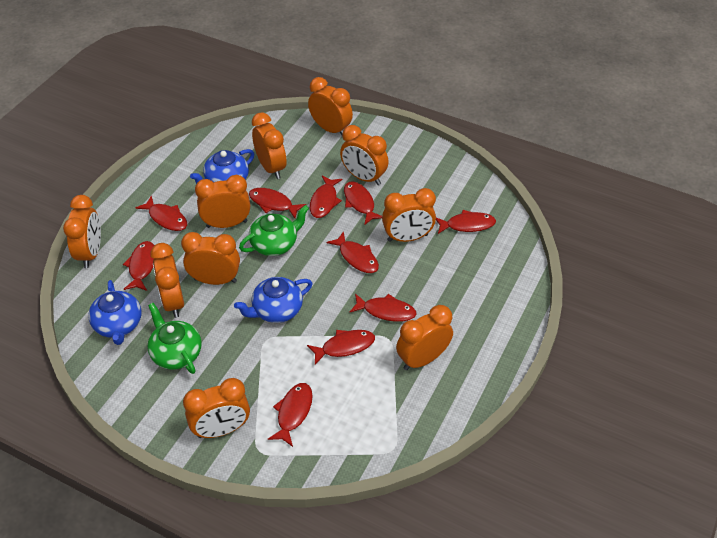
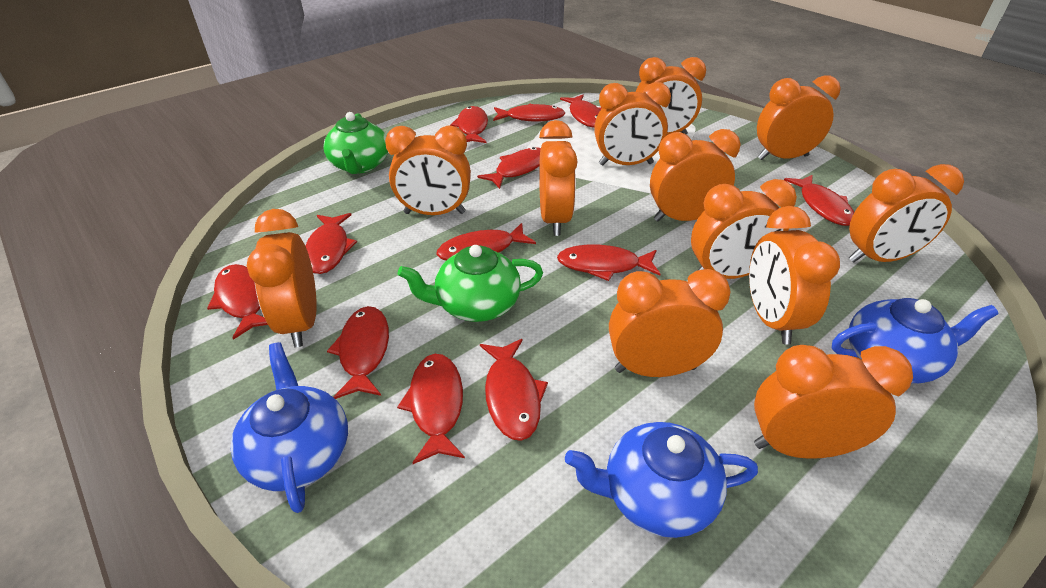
orange clock: [63,195,101,268] [150,243,184,318] [181,232,240,285] [183,378,250,438] [195,175,250,228] [252,112,287,179] [308,77,353,135] [340,125,389,185] [382,188,436,242] [396,305,453,370] = 10 -> [247,209,317,347] [385,125,471,215] [539,120,578,236] [594,82,671,166] [609,269,731,377] [635,57,706,135] [650,129,741,221] [691,179,797,279] [749,206,840,345] [754,345,913,459] [757,75,841,160] [849,164,964,263] = 12
red fish: [123,241,155,291] [136,196,187,231] [249,188,306,218] [268,383,313,447] [307,330,375,365] [310,176,342,218] [326,231,379,273] [344,181,382,225] [349,293,417,322] [436,210,496,234] = 10 -> [207,264,268,340] [306,213,357,274] [327,306,389,399] [397,354,465,464] [437,223,536,260] [450,106,488,143] [477,147,541,189] [480,339,548,441] [493,104,565,122] [557,245,660,281] [560,95,602,128] [784,175,854,226] = 12

